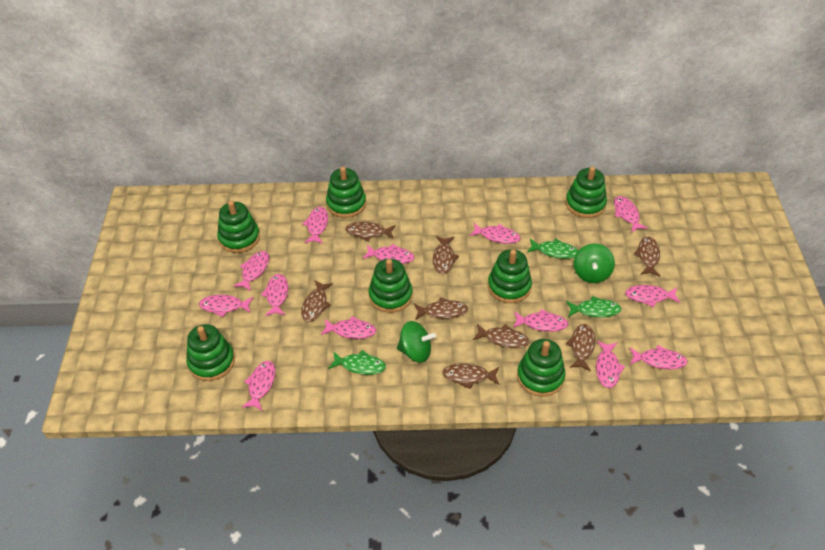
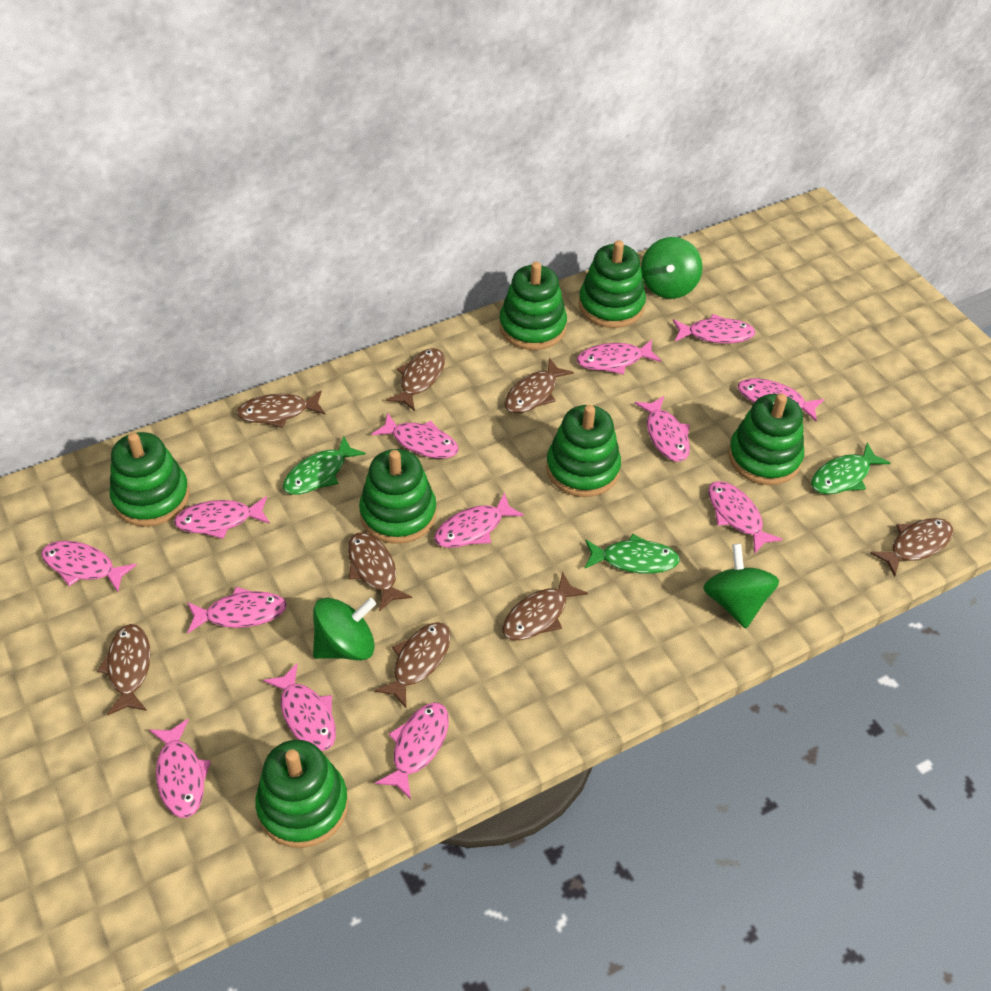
green spinning top: [397,321,436,363] [574,244,615,283] = 2 -> [313,598,376,660] [641,237,703,299] [703,544,779,629] = 3

